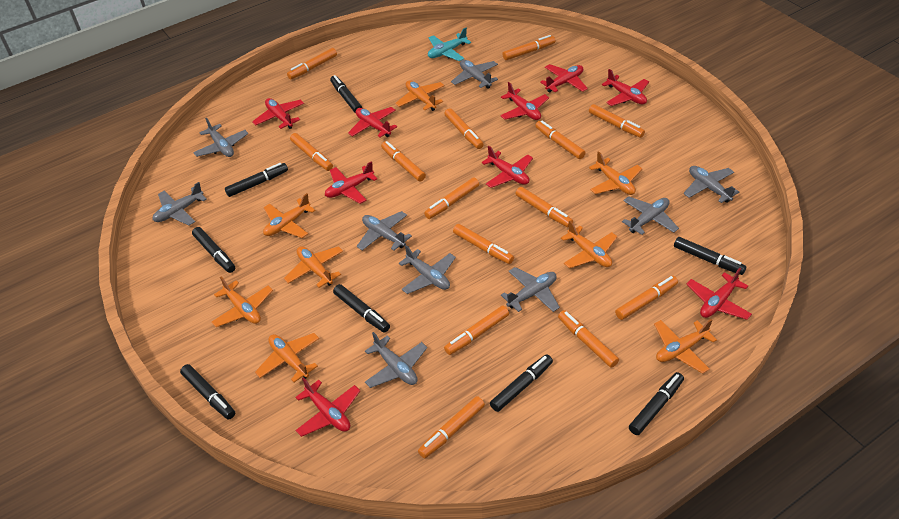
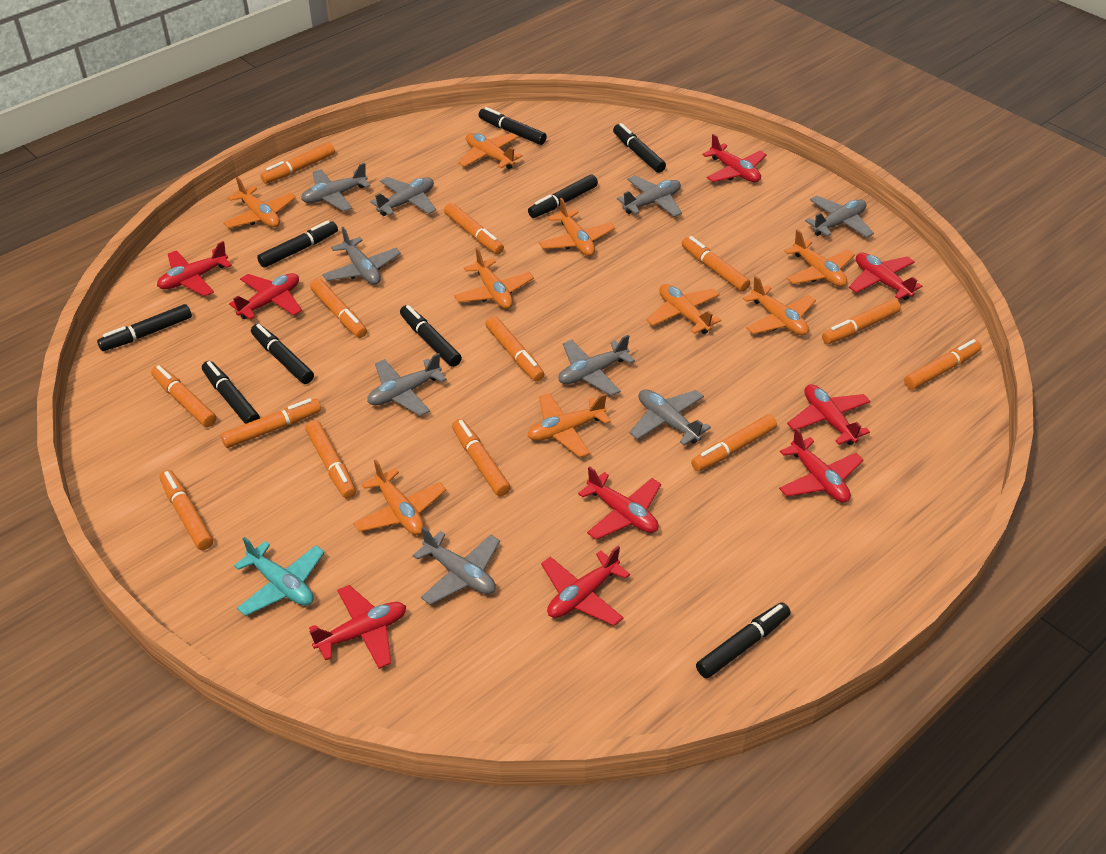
black marker: [180,364,235,419] [192,227,235,273] [225,163,288,197] [330,75,362,112] [333,284,390,333] [490,354,553,412] [629,372,684,435] [674,237,746,275] = 8 -> [97,304,192,351] [202,361,260,424] [251,324,314,384] [257,221,338,268] [400,305,462,367] [479,107,547,145] [528,175,598,218] [613,123,666,173] [696,602,791,678] = 9
orange marker: [287,48,337,80] [290,133,333,171] [381,141,426,181] [418,396,485,459] [424,178,479,219] [444,108,484,149] [444,306,509,355] [453,224,514,264] [502,35,555,60] [516,187,573,227] [535,120,586,159] [558,310,619,368] [589,104,645,138] [615,276,678,320] = 14 -> [151,365,216,427] [160,470,213,550] [221,398,321,448] [260,142,335,184] [305,420,356,499] [310,279,367,338] [444,203,504,254] [452,419,511,497] [485,316,544,382] [682,236,750,292] [691,414,777,471] [822,299,901,344] [904,339,982,390] = 13
orange plane: [211,277,273,327] [255,333,319,382] [263,193,315,238] [284,246,343,288] [395,80,444,111] [561,221,618,268] [589,151,642,195] [654,319,717,374] = 8 -> [223,177,296,228] [353,459,446,535] [454,247,534,309] [458,133,523,169] [527,393,611,457] [539,198,615,256] [646,284,721,334] [743,276,816,335] [784,229,855,287] = 9

